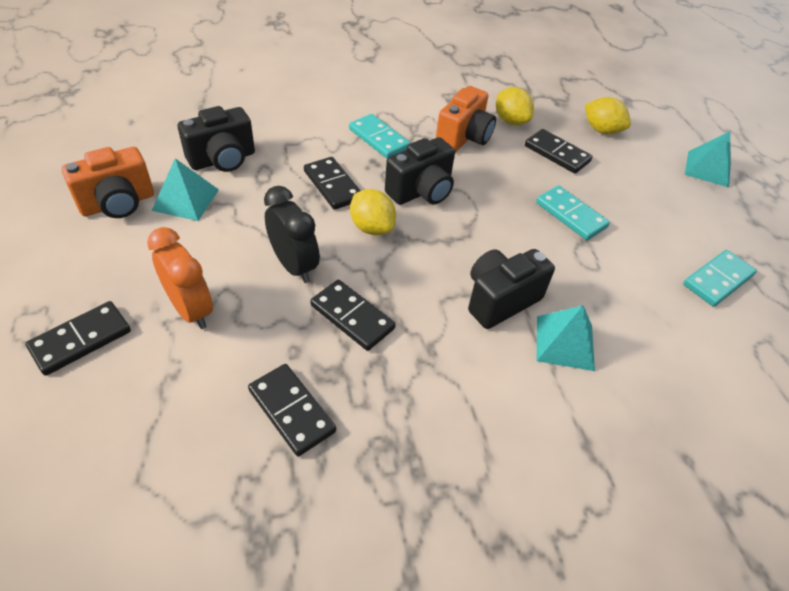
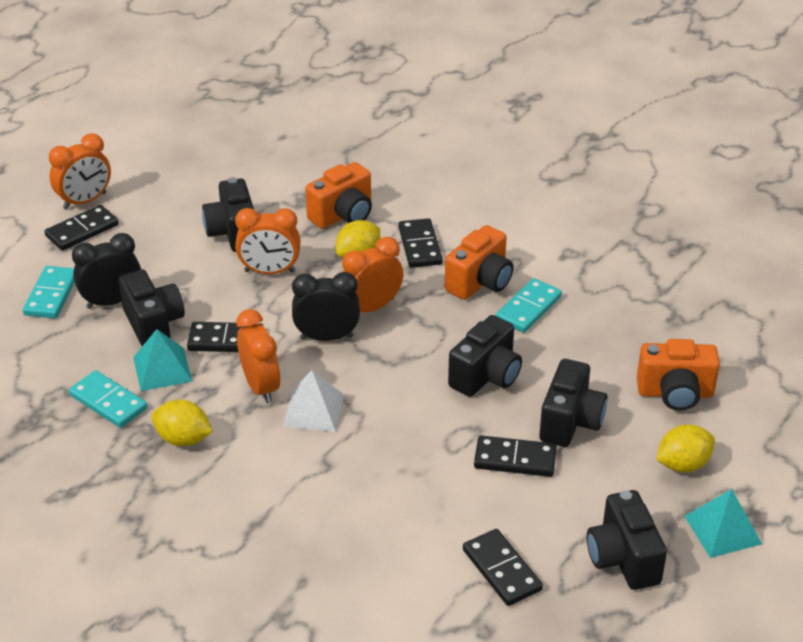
black camera: [178,106,255,172] [385,137,455,205] [468,249,555,329] = 3 -> [118,269,185,346] [202,177,254,252] [448,315,522,397] [539,359,607,447] [587,490,667,590] = 5
black clock: [264,186,320,283] = 1 -> [72,233,141,309] [292,272,360,341] = 2
orange camera: [61,147,154,218] [436,86,496,152] = 2 -> [305,162,372,229] [445,225,513,300] [637,339,720,411] = 3
orange clock: [147,227,213,329] = 1 -> [49,133,111,210] [235,208,301,274] [236,309,280,403] [342,237,403,312] = 4
turquoise pyramid: [152,158,219,221] [537,306,595,371] [685,131,731,188] = 3 -> [133,329,192,391] [685,489,762,558] = 2
white pyramid: none = 0 -> [283,370,344,432] = 1

